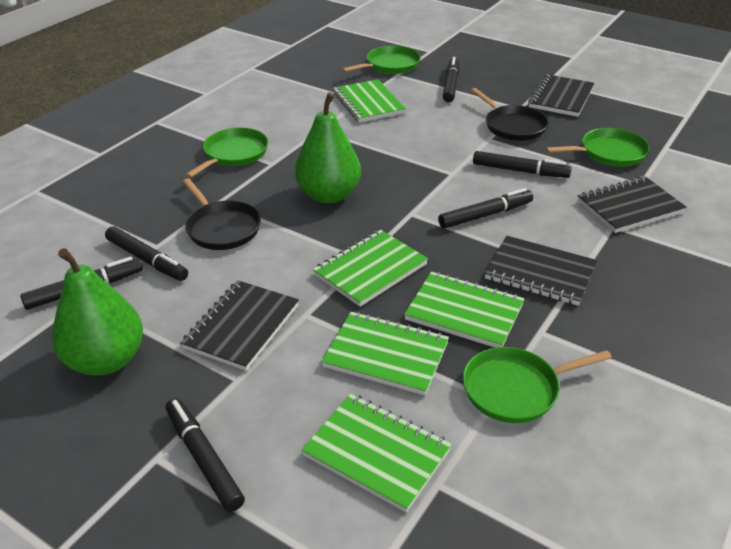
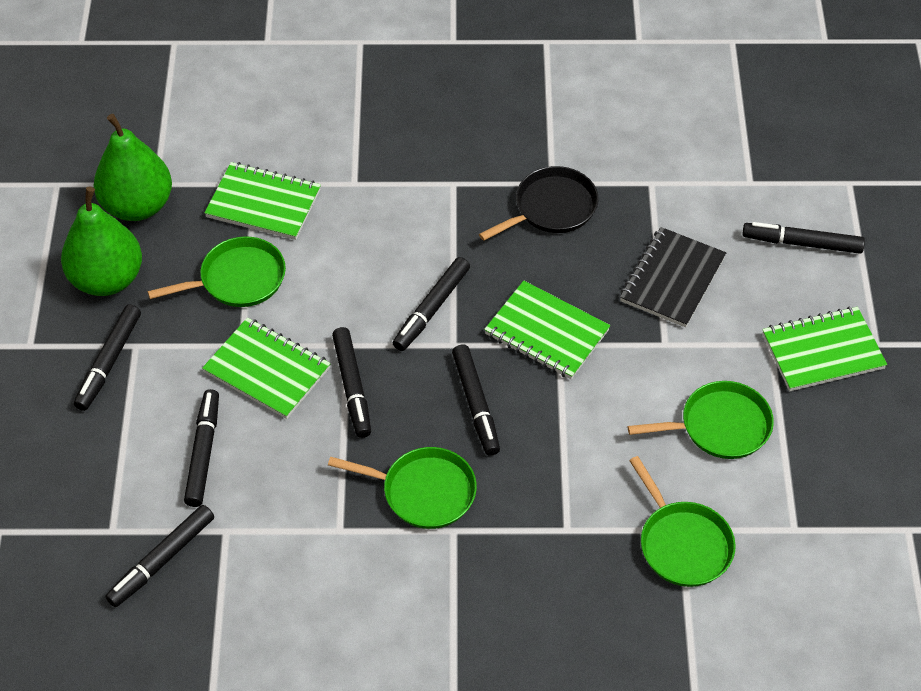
black marker: [20,257,143,310] [105,226,188,281] [166,398,245,512] [438,188,533,229] [443,57,459,102] [473,151,572,178] = 6 -> [74,304,141,411] [105,505,214,607] [184,389,219,507] [332,327,371,438] [393,257,470,351] [452,344,500,456] [742,222,865,254] = 7
black notebook: [181,280,299,371] [485,236,597,306] [528,74,594,117] [578,176,687,233] = 4 -> [620,227,726,328] = 1
black pan: [183,178,261,250] [471,88,549,141] = 2 -> [479,166,599,241] = 1
green notebook: [301,394,452,512] [313,230,428,307] [321,312,449,395] [333,79,406,122] [404,272,525,348] = 5 -> [202,317,331,419] [204,162,321,240] [484,281,610,379] [762,307,887,391] = 4

